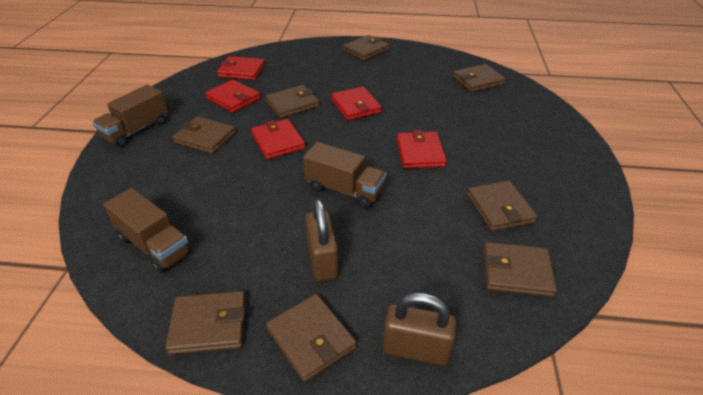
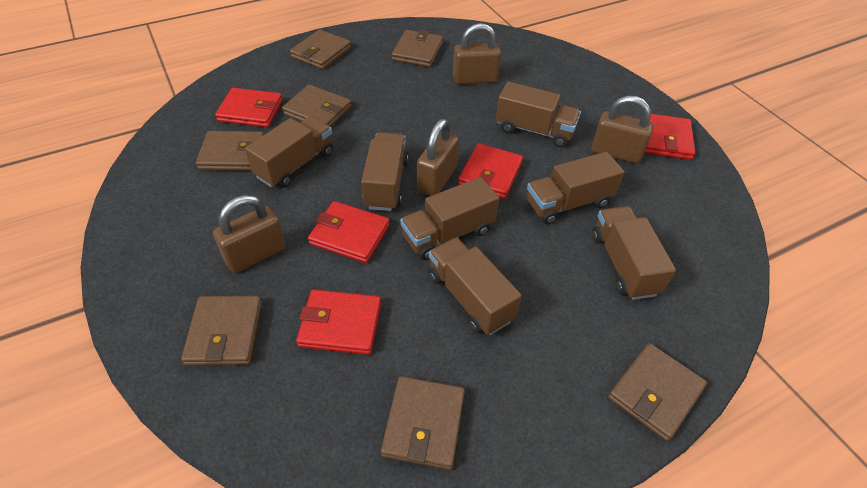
brown padlock: [305,199,339,281] [383,292,457,366] = 2 -> [213,195,286,273] [417,119,459,196] [453,23,501,85] [591,96,653,163] = 4
brown truck: [92,85,168,147] [103,188,192,273] [303,142,386,208] = 3 -> [245,116,333,188] [361,132,408,211] [400,177,499,260] [428,237,522,335] [496,82,581,147] [527,152,625,224] [592,206,676,300] = 7
brown wallet: [165,291,246,355] [172,116,236,154] [265,85,319,118] [266,294,356,382] [343,35,390,61] [453,64,506,92] [467,181,537,231] [483,242,557,297] = 8 -> [181,296,262,366] [196,131,264,171] [282,85,351,127] [290,29,351,69] [381,376,465,470] [392,30,443,67] [608,343,707,441] = 7

